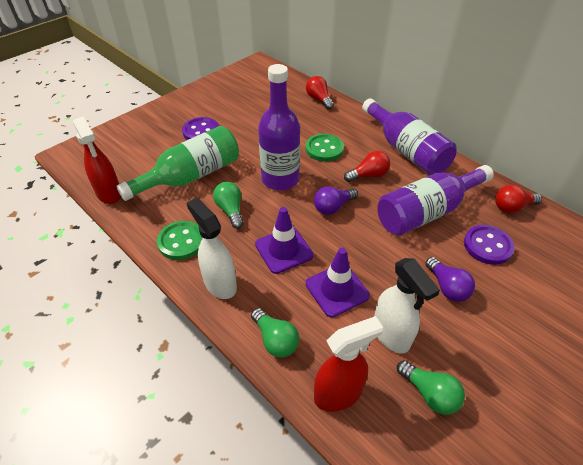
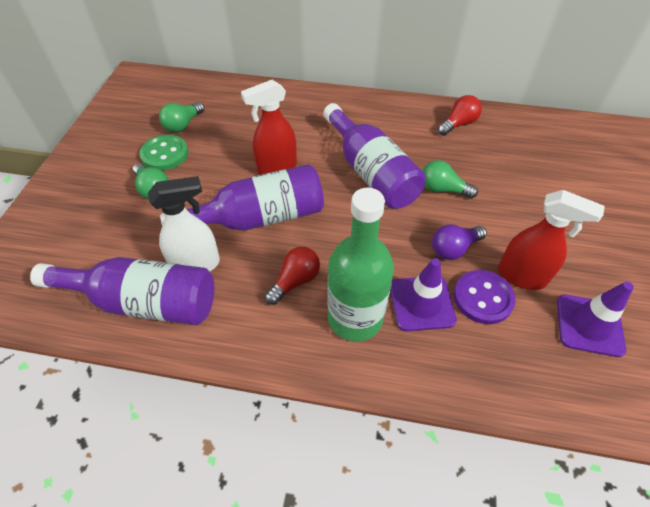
green button: [157,221,203,260] [306,134,344,162] = 2 -> [140,135,188,171] = 1
purple button: [182,117,219,140] [464,225,515,265] = 2 -> [454,270,515,324] = 1
purple light bulb: [314,186,358,215] [425,257,475,302] = 2 -> [432,225,487,260] = 1
red light bulb: [306,76,334,110] [344,151,390,182] [495,185,542,213] = 3 -> [265,247,320,305] [438,95,482,136] = 2
white spray bottle: [187,198,237,299] [374,258,440,353] = 2 -> [148,176,220,272] = 1

